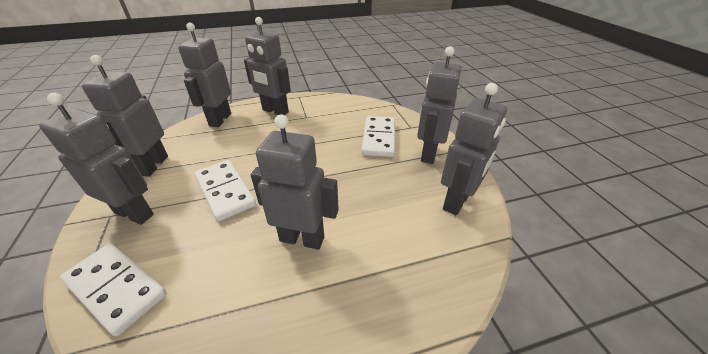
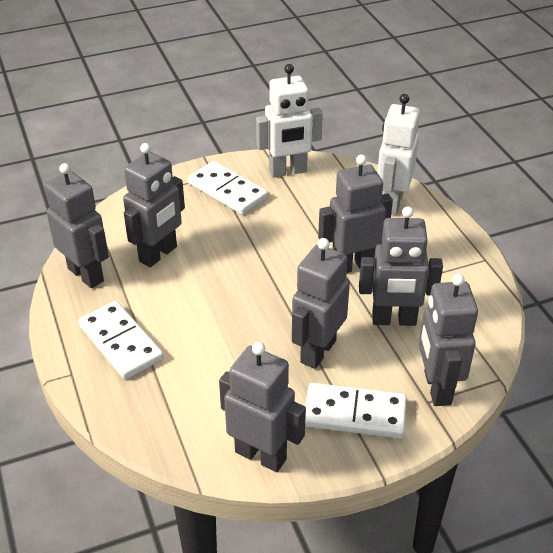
white robot: none = 0 -> [256,64,323,178] [377,94,420,215] = 2

